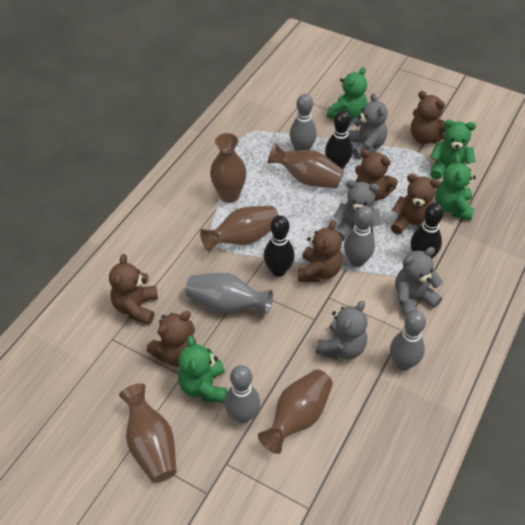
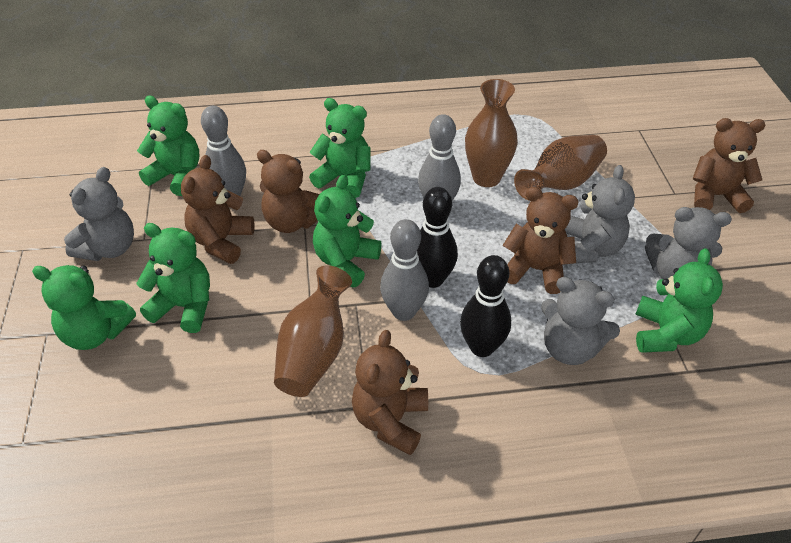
black bowling pin: [264,215,295,277] [325,110,353,169] [411,203,444,258] = 3 -> [417,187,458,288] [460,255,511,357] = 2
brown teddy bear: [109,254,158,324] [147,311,196,367] [298,220,343,282] [355,149,398,201] [391,174,441,235] [411,91,446,144] = 6 -> [181,155,255,264] [257,150,319,233] [352,330,428,455] [502,187,579,294] [693,118,766,213] = 5
brown vase: [119,383,177,483] [200,206,279,252] [210,133,247,203] [258,369,333,454] [268,143,344,188] = 5 -> [274,265,352,397] [465,79,518,187] [514,135,607,200] = 3
green teddy bear: [178,336,227,403] [327,67,367,121] [430,119,476,179] [435,154,476,220] = 4 -> [32,265,136,350] [136,223,210,333] [137,96,200,196] [309,98,371,198] [313,175,382,288] [635,248,723,353] = 6
grey bowling pin: [224,365,260,423] [289,94,317,151] [344,206,375,267] [390,311,426,370] = 4 -> [201,106,246,196] [380,219,429,321] [418,114,461,201] = 3
grey vase: [186,273,273,314] = 1 -> none = 0

